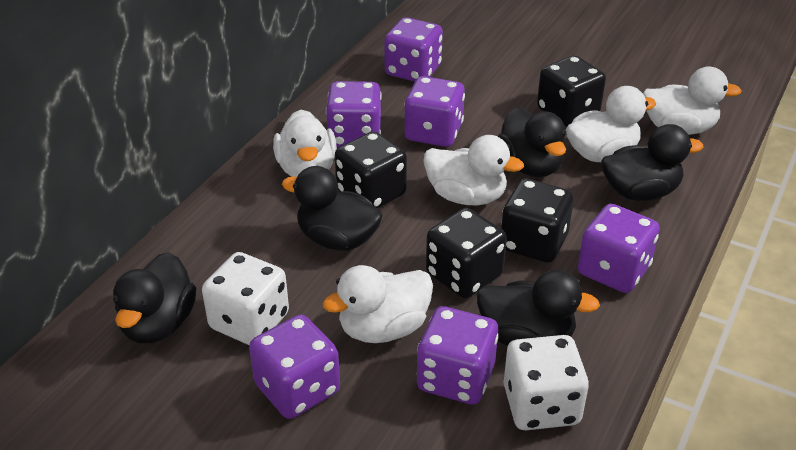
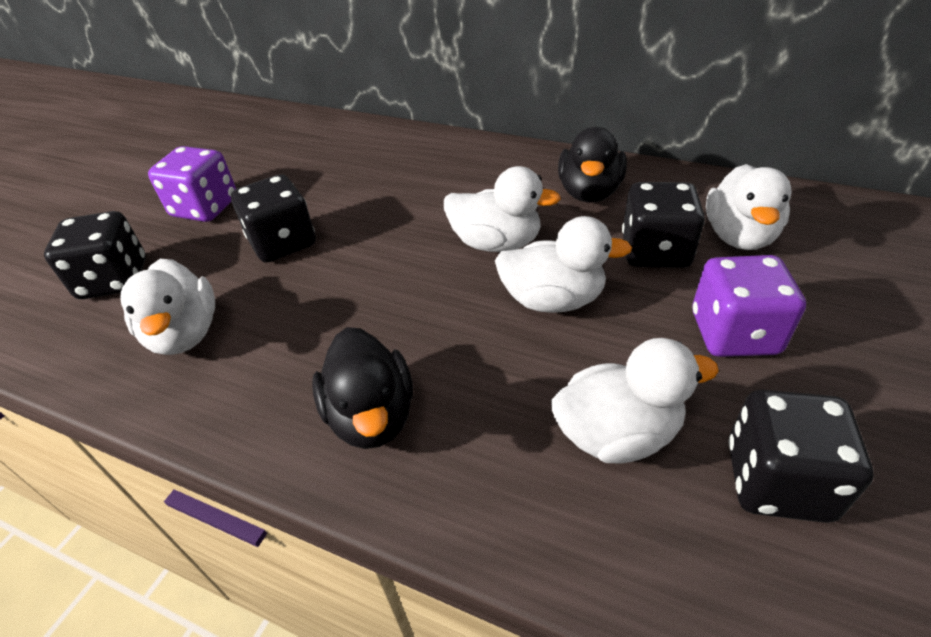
black duck: [113,252,196,343] [282,166,383,251] [477,270,600,346] [498,108,566,177] [601,124,704,201] = 5 -> [312,327,413,449] [558,127,627,203] = 2
purple dice: [249,315,340,419] [326,81,382,147] [384,17,443,82] [404,76,465,147] [417,306,499,405] [578,204,660,293] = 6 -> [148,146,236,222] [692,255,806,357] = 2
white dice: [202,252,289,345] [504,335,589,430] = 2 -> none = 0

